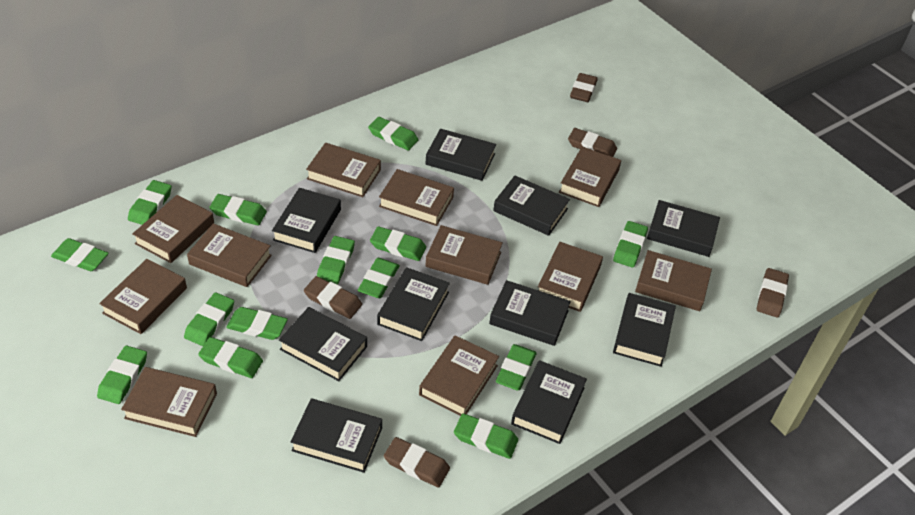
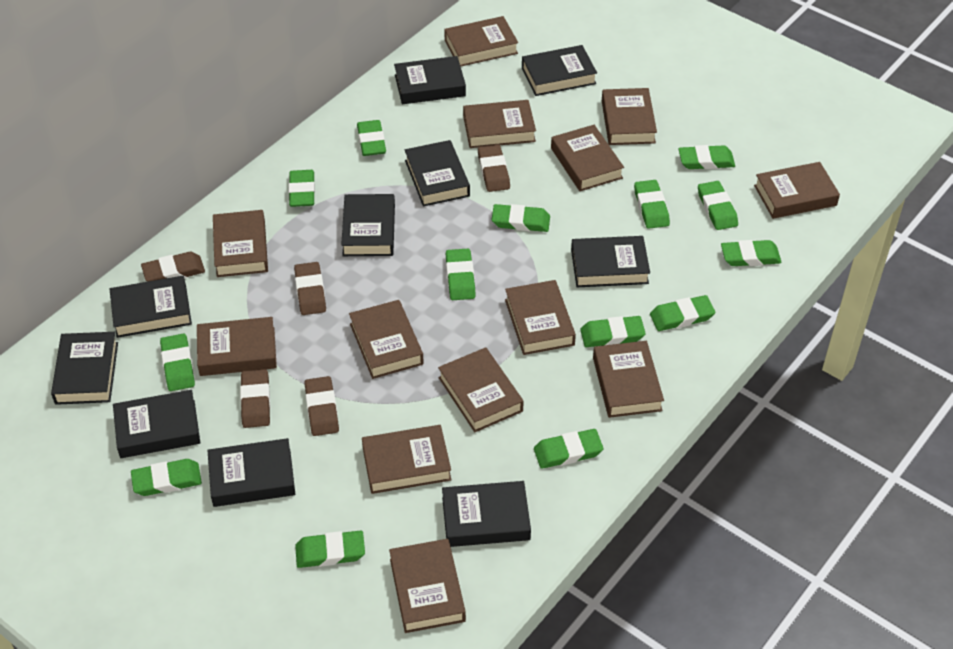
brown book: [99,259,187,334] [121,367,217,437] [132,195,214,263] [187,223,272,287] [306,143,381,197] [379,169,454,226] [419,335,499,416] [425,225,503,285] [538,242,603,312] [559,146,621,207] [635,250,712,311] = 11 -> [197,317,277,376] [213,210,268,277] [349,300,424,379] [362,425,452,494] [389,539,466,633] [438,347,524,432] [444,16,518,67] [463,100,536,148] [505,280,576,355] [551,125,624,191] [593,341,664,418] [602,88,657,145] [754,162,840,219] = 13

